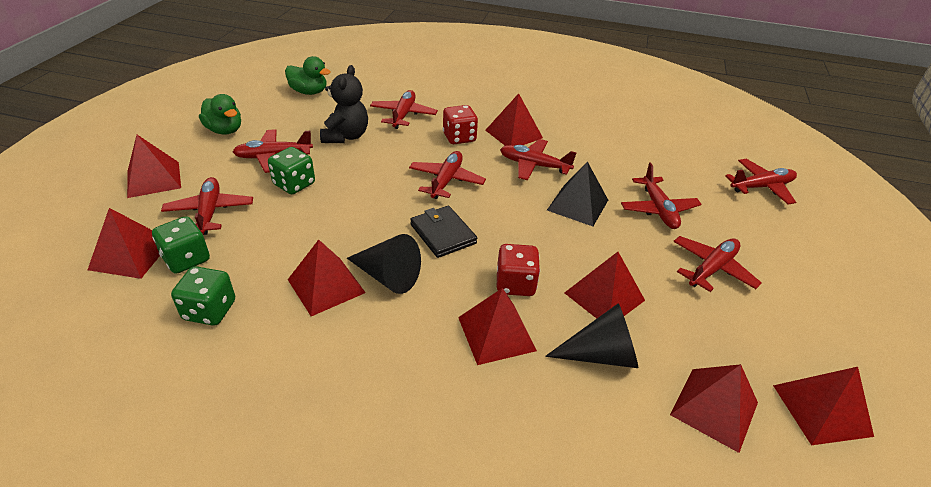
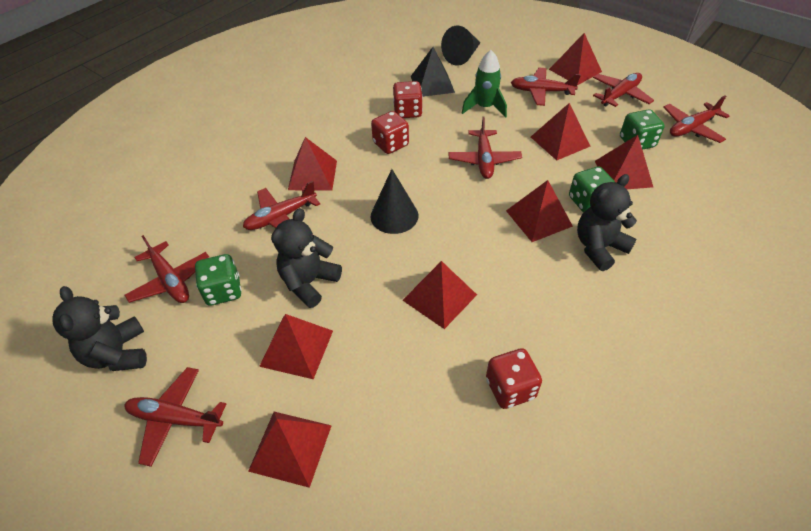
black teddy bear: [320,65,368,143] = 1 -> [52,286,147,371] [271,208,342,308] [577,174,637,271] = 3
black wallet: [410,206,477,258] = 1 -> none = 0
green duck: [199,94,241,135] [285,56,331,95] = 2 -> none = 0
green rocket: none = 0 -> [462,50,507,118] = 1
red dice: [443,105,478,144] [497,244,540,296] = 2 -> [371,111,409,154] [393,81,423,118] [486,348,542,409] = 3
red plane: [161,177,253,235] [233,129,313,173] [370,90,438,129] [409,151,486,199] [500,139,577,180] [621,163,702,229] [673,236,762,292] [725,159,797,204] = 8 -> [125,235,210,303] [125,367,226,467] [243,181,320,230] [448,116,522,179] [511,68,581,106] [593,73,654,107] [663,95,729,143] = 7

